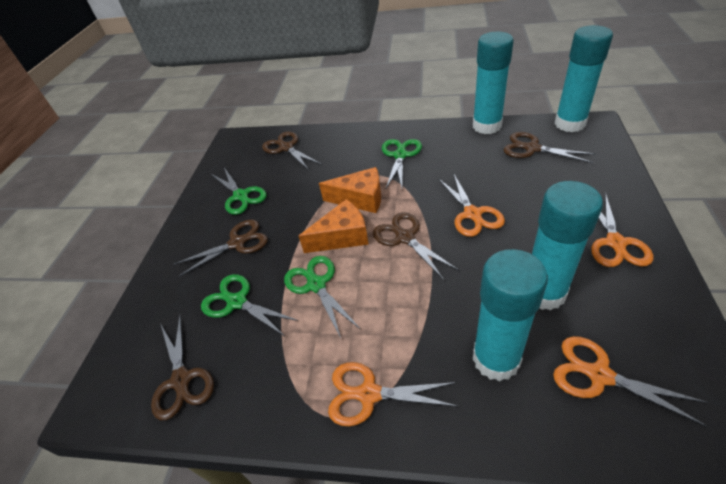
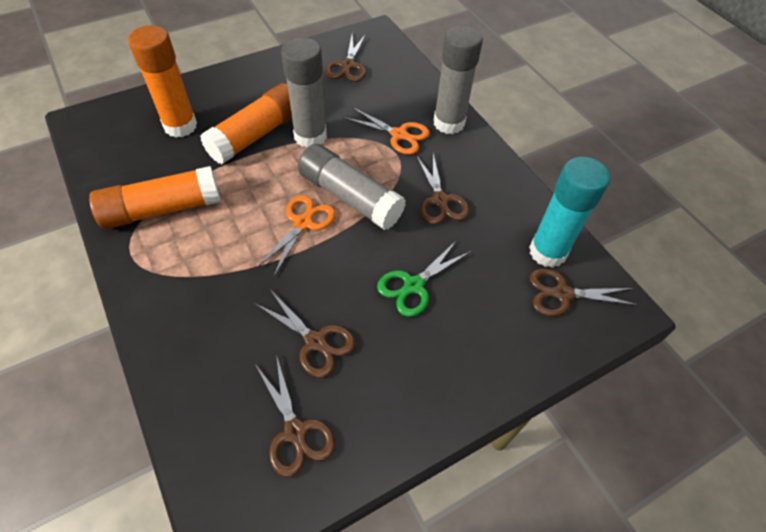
green scissors: [201,274,298,336] [211,167,267,215] [284,256,360,338] [382,139,422,188] = 4 -> [377,240,471,317] = 1
grey glue stick: none = 0 -> [281,37,327,148] [298,144,406,230] [433,25,483,134] = 3
orange cheese: [299,199,368,253] [319,167,381,213] = 2 -> none = 0
orange glue stick: none = 0 -> [89,166,221,229] [128,25,197,137] [200,83,292,164] = 3
orange scissors: [328,362,459,426] [438,173,505,237] [553,336,708,427] [591,193,653,267] = 4 -> [256,195,336,276] [344,107,430,155] = 2
turquoise glue stick: [473,32,514,134] [473,249,548,381] [532,181,603,310] [555,25,613,132] = 4 -> [529,156,610,268] = 1

